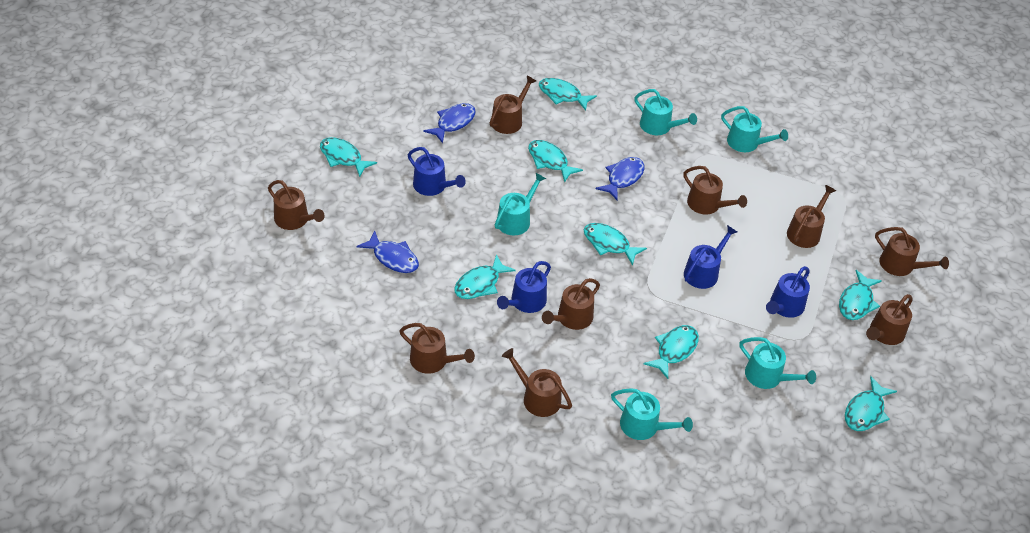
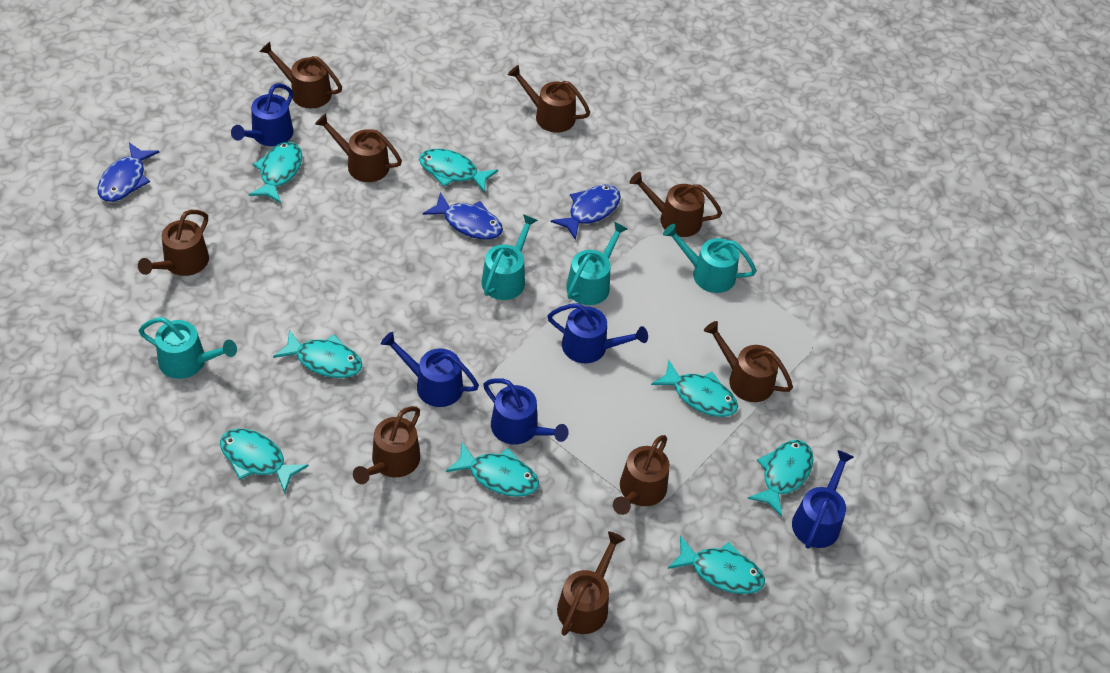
blue watering can: [408,147,466,196] [497,261,551,313] [684,225,737,289] [766,266,810,318] = 4 -> [231,83,293,146] [381,332,479,407] [483,378,569,444] [547,303,648,363] [792,450,854,549] = 5
turquoise watering can: [495,173,546,236] [611,388,693,440] [634,89,697,135] [721,106,788,152] [739,337,816,389] = 5 -> [139,317,237,379] [481,214,538,300] [566,222,628,305] [663,224,757,293] = 4

